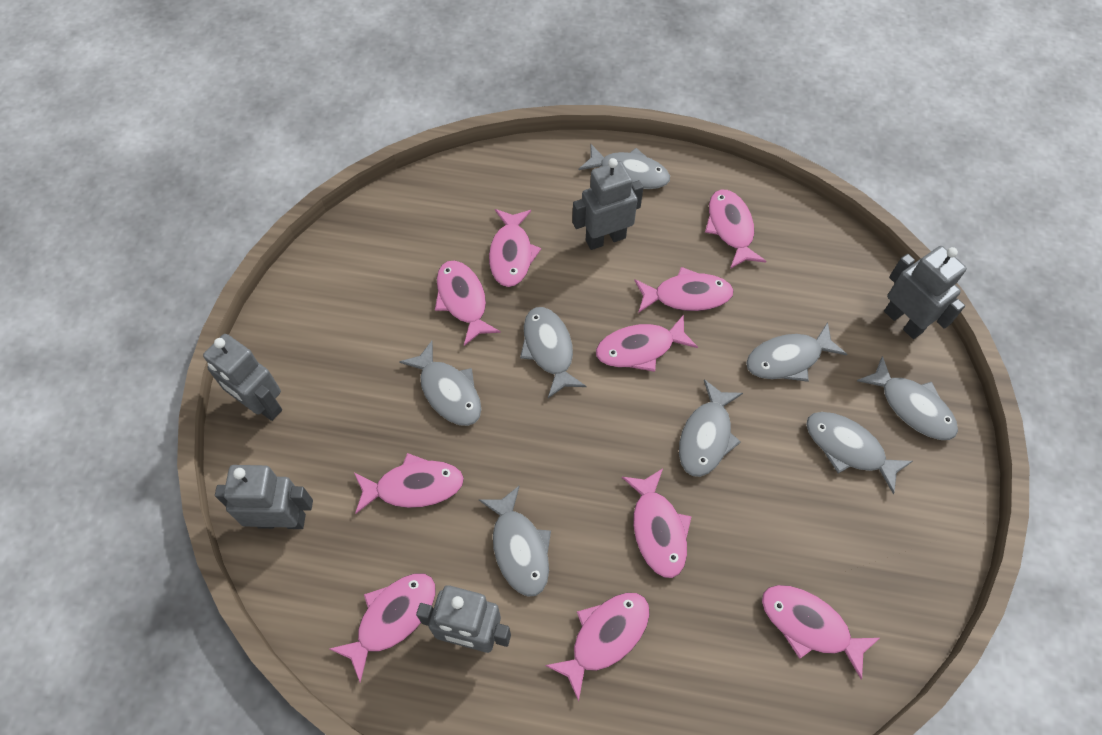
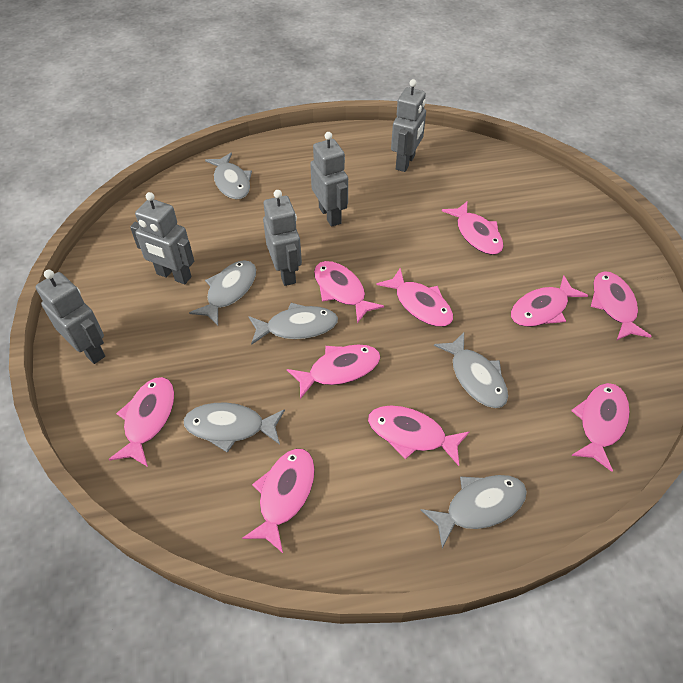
grey fish: [399,341,481,426] [478,486,551,597] [520,307,587,398] [579,144,670,189] [679,379,743,477] [746,322,847,382] [806,412,913,494] [857,356,958,440] = 8 -> [184,403,285,453] [189,260,256,326] [205,153,252,199] [248,303,338,345] [421,475,527,548] [434,332,508,408] = 6

